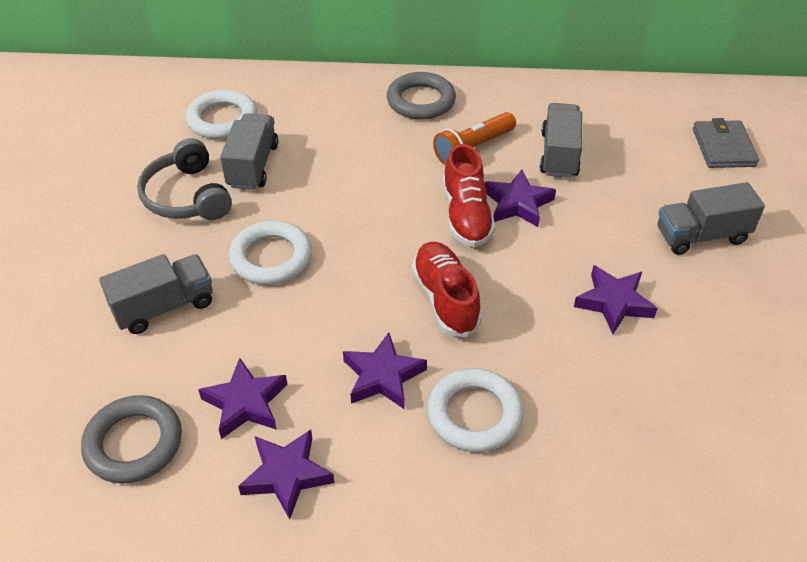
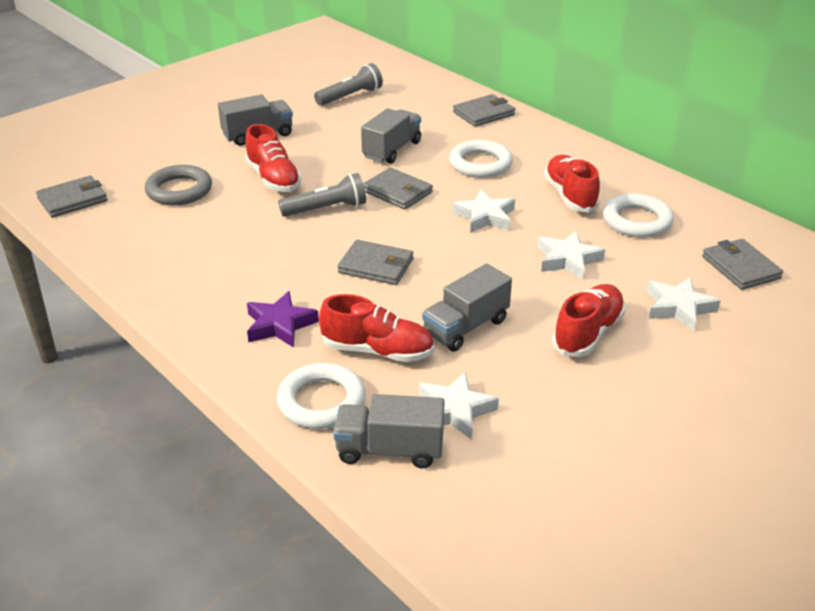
grey flashlight: none = 0 -> [278,173,366,217] [314,63,383,106] = 2
grey headphones: [137,138,232,220] = 1 -> none = 0
grey ring: [81,395,182,484] [387,72,456,120] = 2 -> [145,165,212,205] = 1
grey wallet: [693,118,759,168] = 1 -> [36,175,108,218] [337,240,413,285] [363,167,433,210] [453,94,515,127] [702,239,783,290] = 5
orange flashlight: [433,112,516,165] = 1 -> none = 0
purple star: [198,358,287,439] [238,429,334,519] [343,332,427,410] [484,170,556,227] [574,265,658,334] = 5 -> [247,291,319,348] = 1
red shoe: [412,242,482,337] [443,144,495,247] = 2 -> [245,124,302,192] [319,294,434,362] [544,155,600,212] [552,284,625,357] = 4
white star: none = 0 -> [419,372,499,440] [452,189,515,233] [537,231,605,280] [647,277,721,331] = 4

